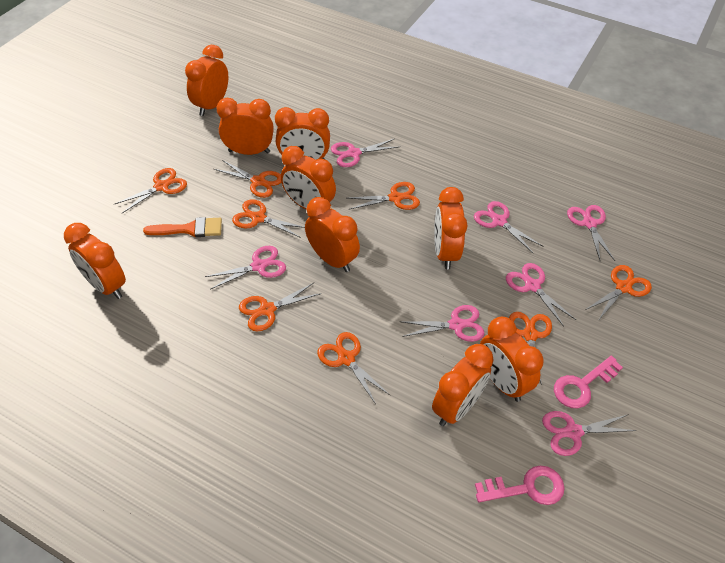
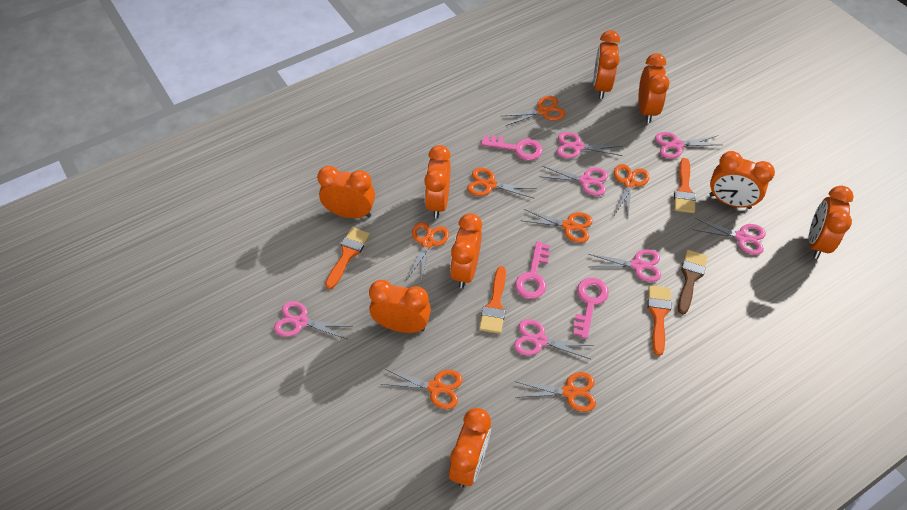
brown brush: none = 0 -> [678,250,708,314] = 1
orange brush: [143,217,222,237] = 1 -> [325,227,370,289] [479,266,506,334] [647,285,671,356] [674,158,696,213] = 4
orange scissors: [115,168,187,213] [214,160,281,198] [232,199,305,238] [239,283,321,331] [317,332,390,404] [348,182,420,210] [509,312,552,385] [585,265,652,321] = 8 -> [382,369,463,409] [407,222,449,282] [467,168,534,198] [503,96,565,126] [515,372,596,412] [521,209,593,243] [614,164,649,216] = 7
pink key: [475,466,565,505] [554,356,623,408] = 2 -> [481,135,543,161] [515,241,550,299] [573,278,609,339] = 3

